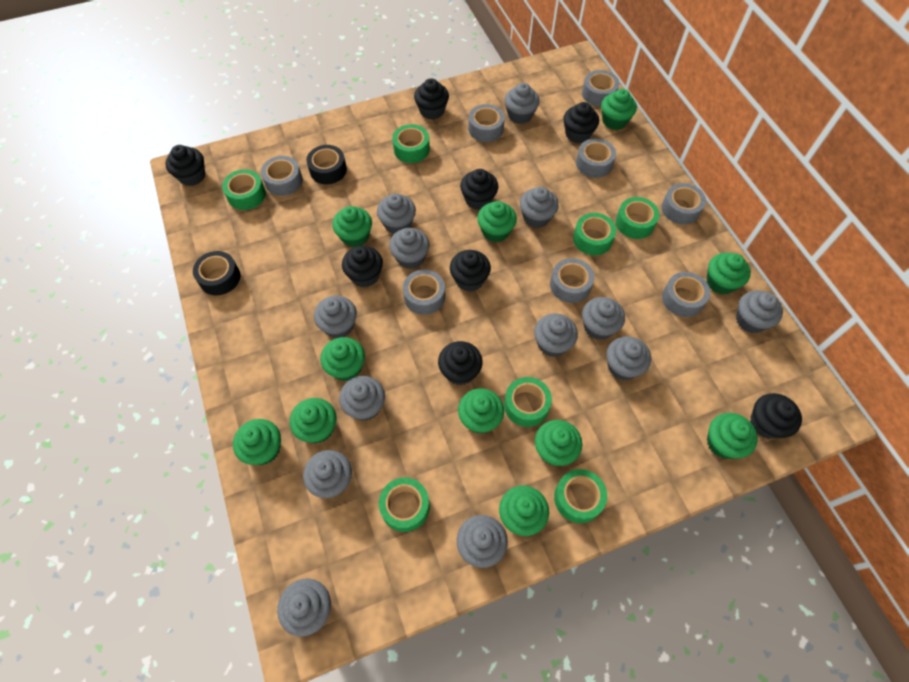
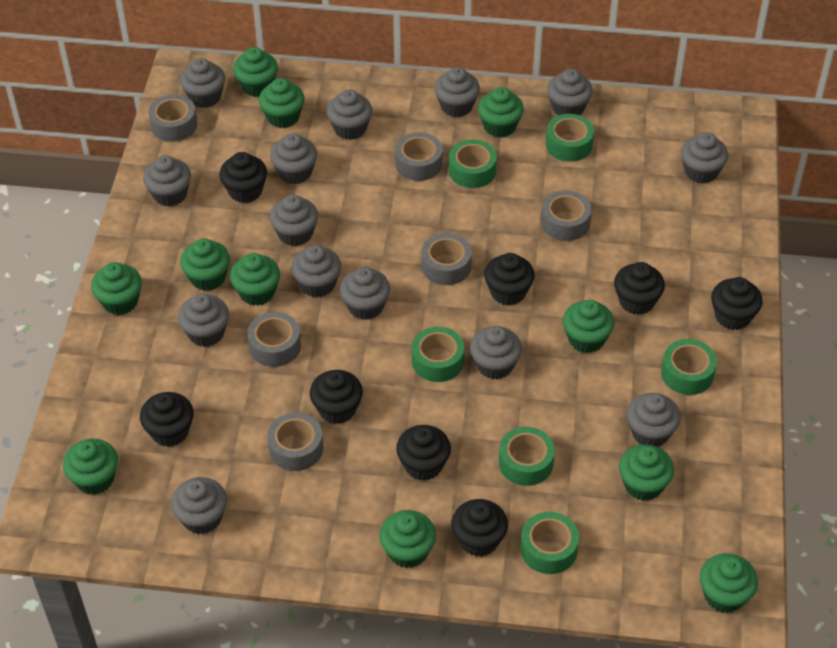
black tape: [193,251,240,295] [307,145,347,184] = 2 -> none = 0
green tape: [222,169,266,210] [379,477,430,532] [392,124,430,163] [504,377,552,427] [554,469,607,523] [573,213,616,255] [616,197,659,239] = 7 -> [412,327,464,382] [449,139,497,188] [499,427,555,486] [520,512,579,574] [546,114,594,162] [661,339,717,395] = 6
grey cupcake: [277,579,331,637] [303,450,352,498] [314,296,357,338] [339,376,385,421] [377,193,416,234] [389,228,430,269] [457,515,508,568] [504,83,539,124] [520,187,559,228] [534,313,578,357] [582,297,625,340] [607,336,651,380] [736,290,783,333] = 13 -> [143,155,191,207] [171,477,227,534] [178,294,229,347] [180,58,225,108] [270,133,317,184] [270,195,318,246] [291,245,341,297] [326,89,372,140] [340,267,390,320] [434,67,480,117] [470,326,522,379] [547,69,593,115] [627,393,681,447] [681,132,728,184] = 14
grey tape: [261,156,303,196] [403,269,445,315] [468,104,505,142] [550,258,594,303] [576,138,616,178] [582,70,619,107] [662,183,706,225] [662,272,710,317] = 8 -> [148,94,197,142] [247,312,301,367] [267,412,323,471] [395,132,443,181] [421,233,472,285] [541,190,592,241] = 6

